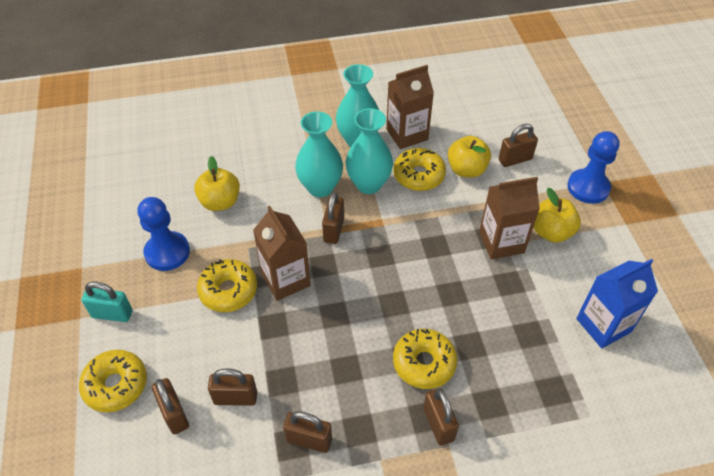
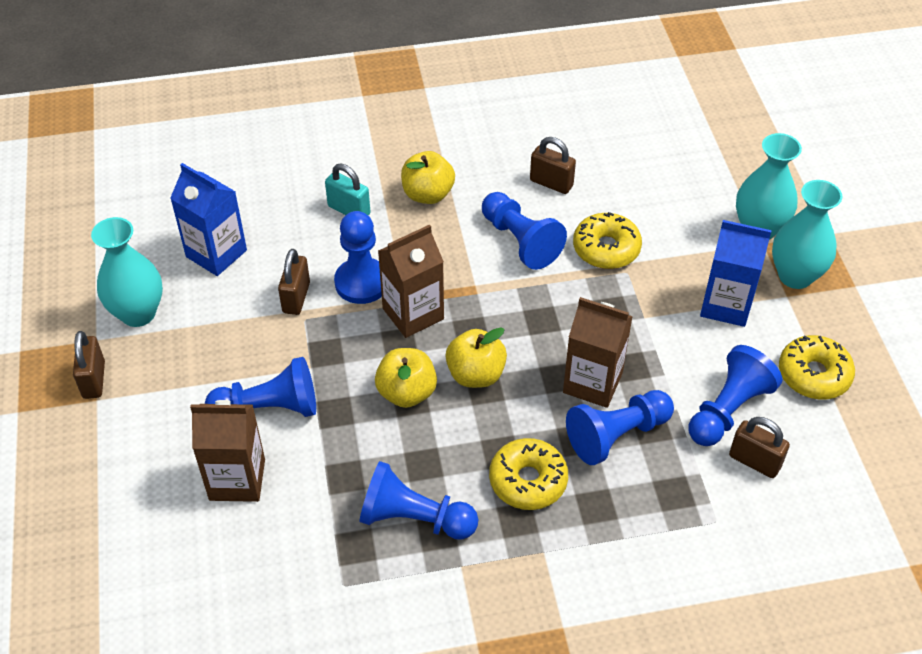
blue carton: [576,259,658,348] = 1 -> [170,163,247,276] [700,220,772,327] = 2
blue pawn: [137,197,190,271] [567,131,620,204] = 2 -> [205,357,316,417] [334,211,382,304] [359,461,478,540] [482,192,567,270] [566,390,674,465] [688,345,782,446] = 6
brown padlock: [152,378,189,435] [208,368,257,406] [283,411,332,453] [322,192,344,244] [423,388,459,446] [499,124,538,167] = 6 -> [73,331,105,399] [278,249,310,315] [530,137,576,194] [729,417,790,478] = 4
yellow donut: [79,350,147,412] [197,259,257,312] [393,148,446,191] [393,329,457,389] = 4 -> [489,438,568,510] [573,212,642,269] [779,335,855,399] = 3

